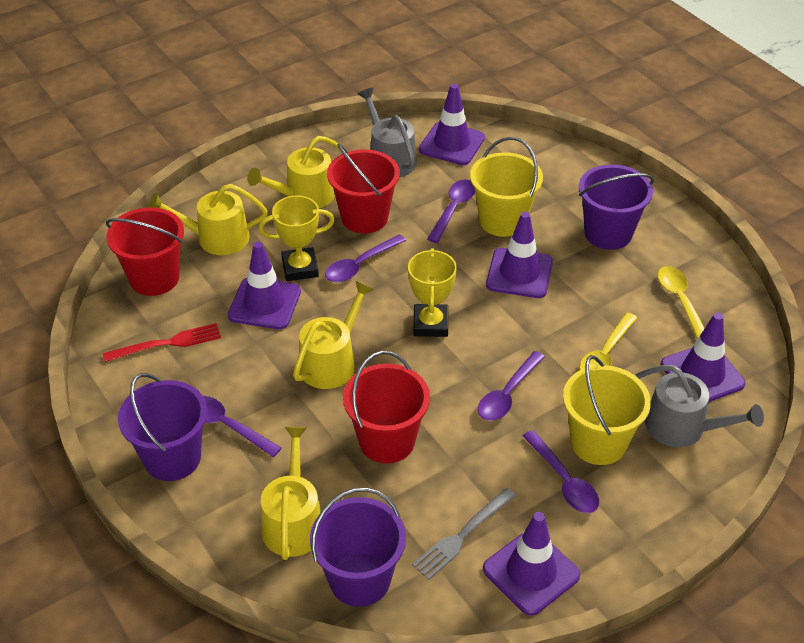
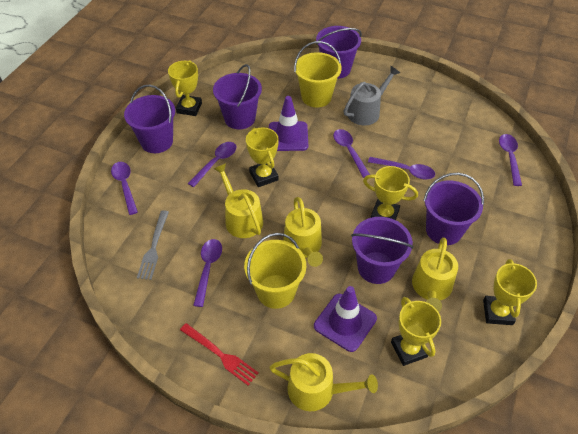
grey watering can: [358,88,417,178] [635,365,764,447] = 2 -> [344,66,400,125] = 1
purple bucket: [118,373,207,481] [310,487,406,607] [579,164,654,250] = 3 -> [124,85,175,153] [213,64,262,129] [316,26,362,79] [351,217,413,284] [423,173,484,245] = 5
purple spoon: [203,396,281,457] [325,234,406,282] [427,179,475,243] [478,351,545,421] [523,430,599,513] = 5 -> [111,162,138,215] [188,142,236,187] [193,239,222,307] [333,129,370,178] [368,157,435,179] [499,134,522,186] = 6
purple traffic cone: [228,242,301,329] [419,84,485,165] [483,512,580,616] [486,212,553,298] [661,312,746,402] = 5 -> [269,96,308,151] [314,286,377,352] = 2
red bucket: [106,207,184,296] [327,143,400,233] [343,351,430,463] = 3 -> none = 0
yellow spoon: [579,313,637,370] [658,266,705,339] = 2 -> none = 0
yellow trophy: [258,195,335,281] [408,248,457,337] = 2 -> [168,60,202,116] [246,127,279,187] [363,166,418,220] [391,297,441,366] [483,259,537,325] = 5

